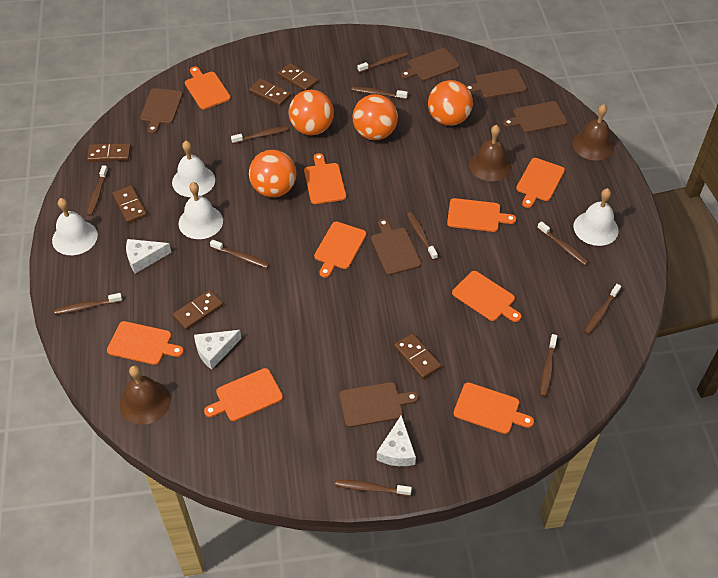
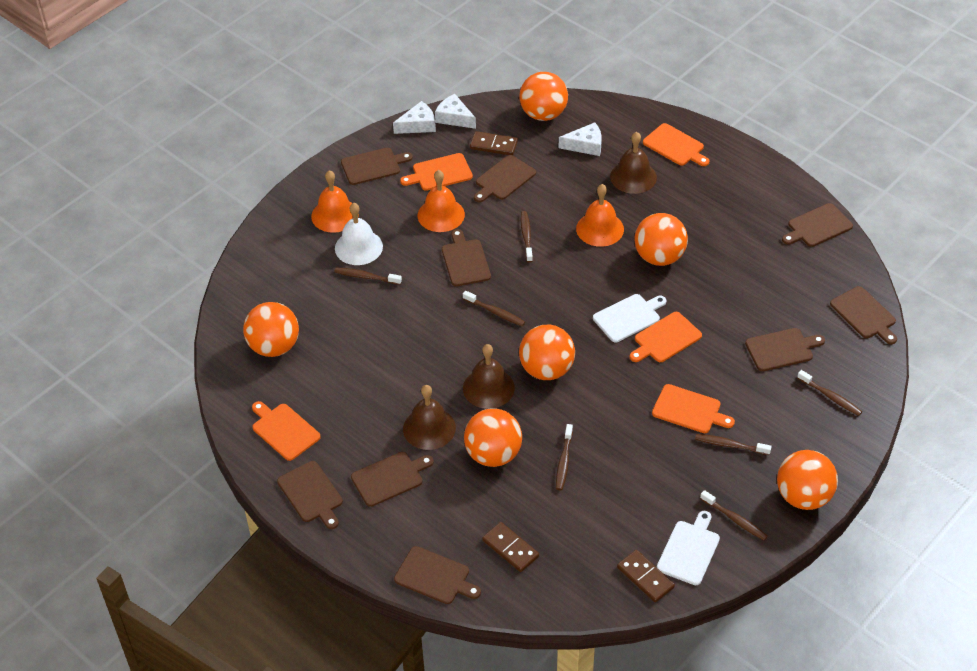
brown cutting board: [140,88,183,134] [339,382,418,427] [371,219,421,275] [401,48,460,81] [466,69,527,98] [503,101,567,133] = 6 -> [277,461,343,529] [341,148,413,185] [351,452,434,507] [394,546,481,604] [442,229,491,286] [474,155,536,202] [745,328,825,371] [782,203,853,247] [830,286,897,344] = 9
brown domino: [87,143,131,162] [112,185,147,223] [173,290,223,330] [249,78,291,106] [278,63,318,91] [394,333,441,379] = 6 -> [470,131,518,155] [482,522,539,572] [617,550,675,602] = 3
brown toothbrush: [54,293,122,315] [87,165,108,216] [210,240,270,268] [231,126,289,144] [335,480,412,496] [351,86,408,99] [357,52,408,73] [407,212,438,260] [537,221,589,265] [540,334,557,397] [584,284,621,335] = 11 -> [334,268,402,285] [463,291,525,326] [521,211,533,263] [556,424,573,491] [695,434,772,455] [700,490,768,540] [797,370,862,416] = 7
orange ball: [249,150,296,197] [289,90,334,136] [353,94,398,140] [428,80,473,126] = 4 -> [243,302,299,357] [464,408,522,467] [519,72,568,121] [519,325,575,380] [634,213,688,266] [777,450,838,510] = 6
orange bell: none = 0 -> [311,170,359,233] [418,170,465,232] [576,184,624,247] = 3
orange cutting board: [107,321,184,365] [185,66,231,109] [204,368,283,421] [304,153,346,204] [314,221,366,278] [447,198,516,232] [452,271,521,322] [453,382,534,434] [516,158,565,208] = 9 -> [252,401,321,461] [400,153,473,191] [630,312,702,362] [643,123,710,166] [652,384,735,433] = 5
white bell: [52,198,98,255] [172,141,215,197] [178,182,223,239] [574,188,619,246] = 4 -> [335,203,383,265] = 1
white cutting board: none = 0 -> [593,294,666,343] [657,511,720,585] = 2

